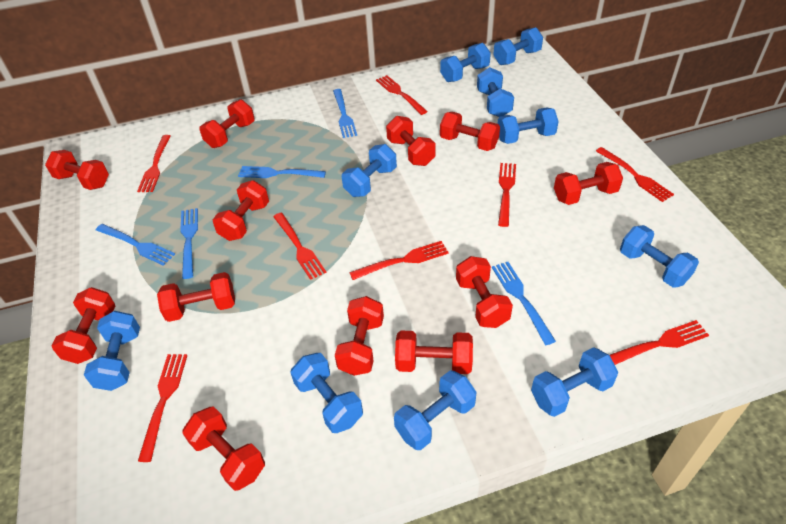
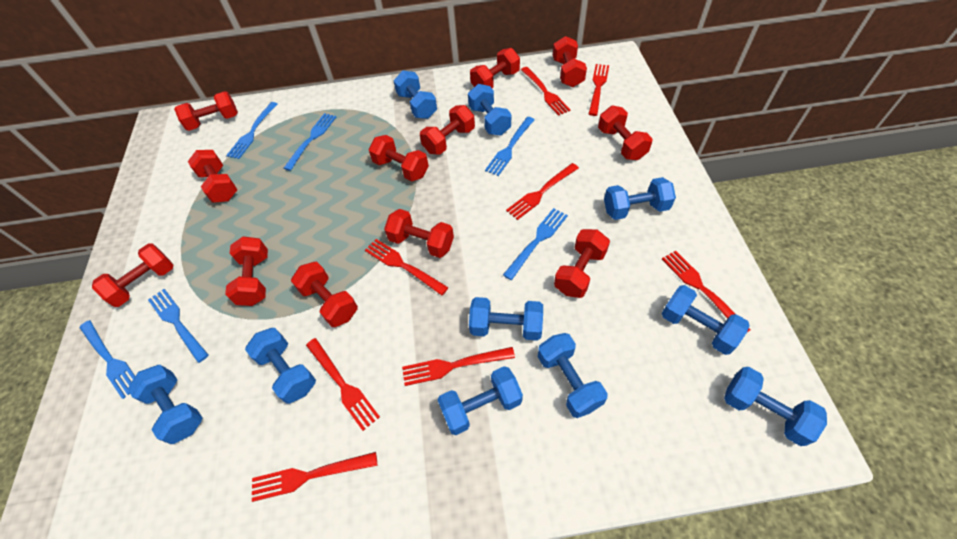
blue fork: [96,224,175,266] [180,208,198,279] [238,166,326,178] [333,89,357,138] [492,262,556,345] = 5 -> [80,320,135,399] [148,289,208,363] [226,102,278,159] [284,113,336,171] [485,117,535,176] [503,208,568,280] = 6

